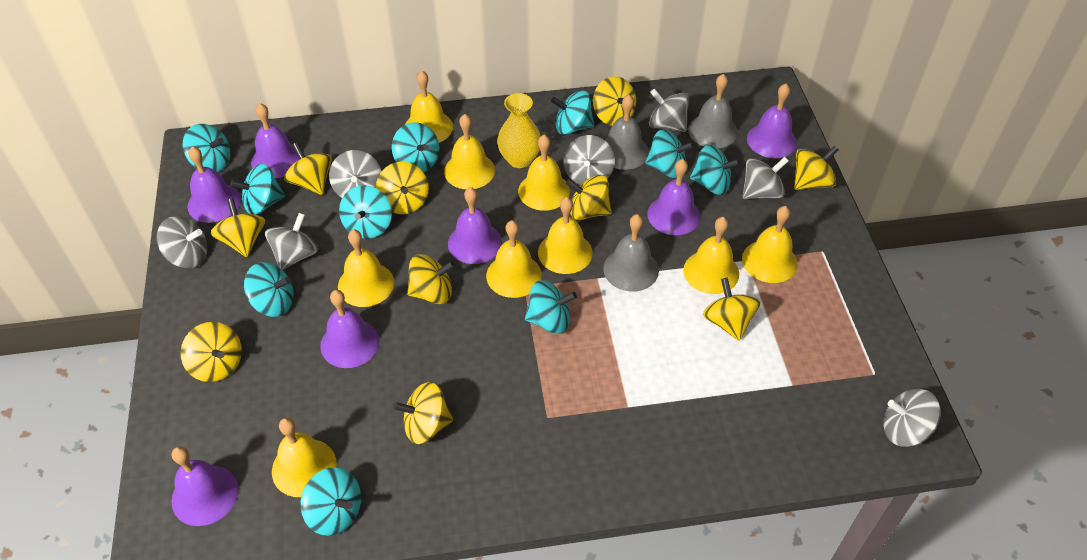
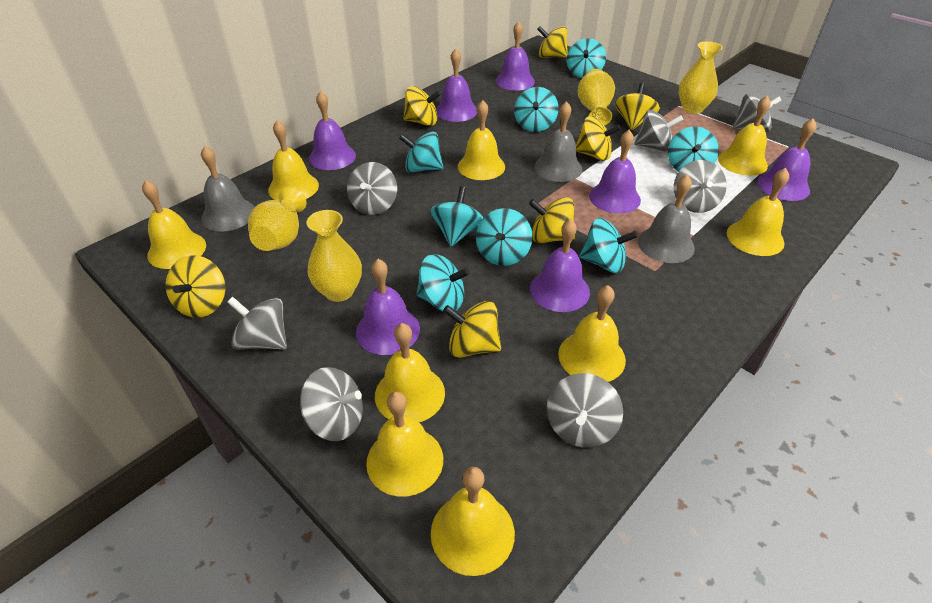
turquoise spinning top: [183,124,230,172] [230,164,285,215] [244,262,294,317] [300,467,361,536] [339,185,392,239] [392,122,440,172] [525,280,577,334] [551,90,594,135] [645,129,694,178] [690,145,740,195] = 10 -> [399,131,444,173] [417,254,470,311] [430,187,483,247] [476,208,533,266] [514,87,559,132] [567,38,606,78] [579,218,638,273] [668,126,719,172] = 8
yellow spinning top: [181,322,242,382] [210,198,265,257] [284,142,332,195] [376,162,429,214] [393,382,453,444] [407,254,455,304] [566,175,612,220] [593,76,636,126] [703,278,761,341] [794,146,839,190] = 10 -> [165,255,226,318] [403,86,441,126] [443,301,501,358] [529,197,575,243] [537,26,568,58] [576,116,621,161] [615,83,660,130] = 7
yellow vase: [497,93,541,168] = 1 -> [248,187,307,251] [306,210,362,302] [578,69,615,126] [678,41,723,114] = 4

